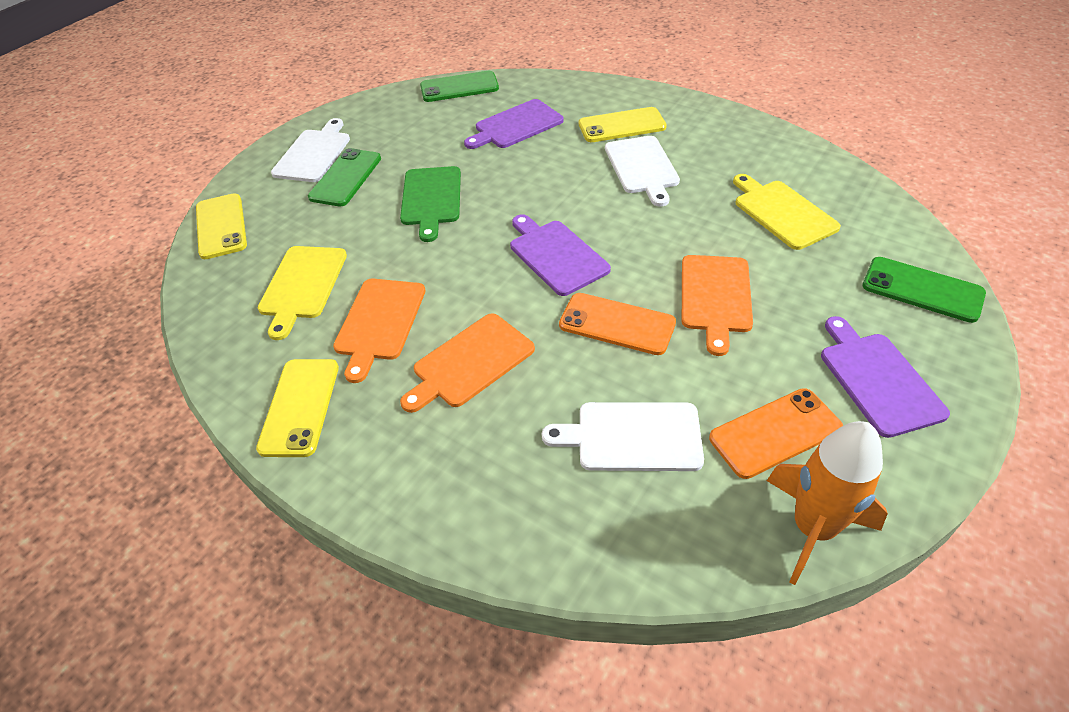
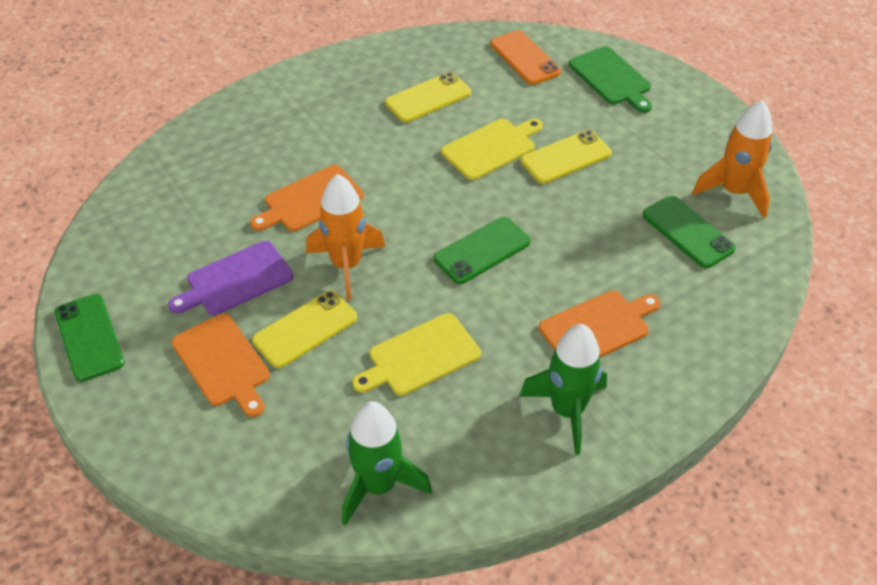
green rocket: none = 0 -> [342,401,432,526] [519,324,607,455] = 2
orange phone: [559,293,676,355] [709,388,843,479] = 2 -> [490,30,561,85] = 1
orange rocket: [767,421,888,585] = 1 -> [306,174,385,300] [692,100,772,218] = 2
purple cutting board: [464,99,564,149] [510,214,611,296] [821,316,950,438] = 3 -> [168,241,293,315] = 1
white cutting board: [271,118,350,182] [542,402,704,471] [605,136,680,207] = 3 -> none = 0

